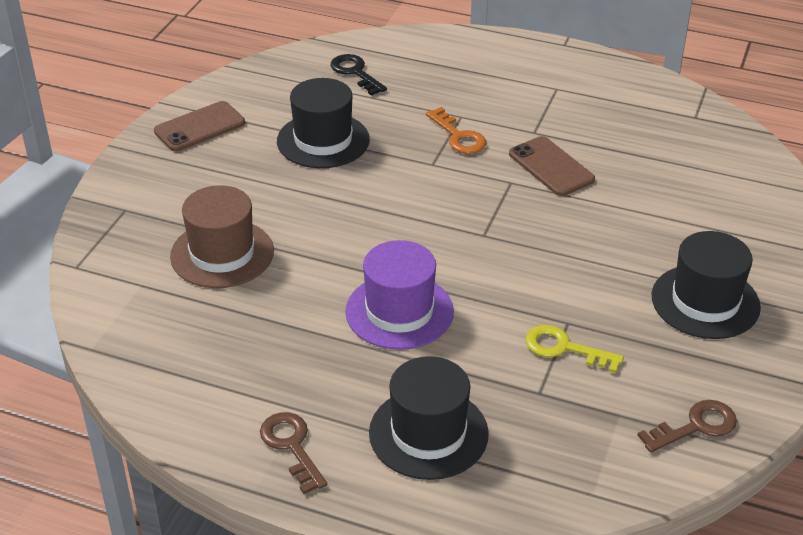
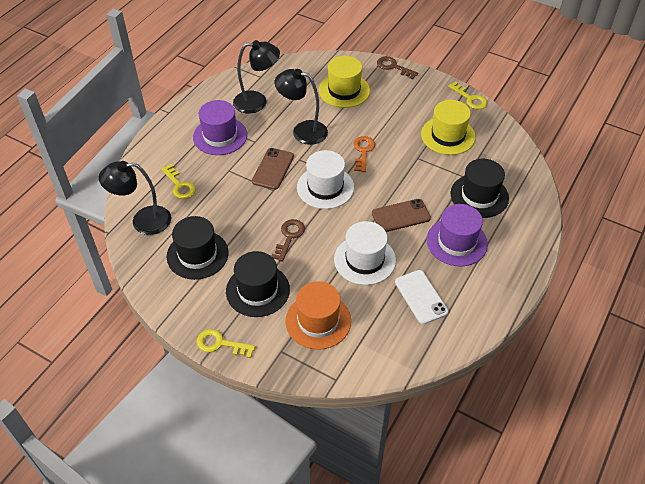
black key: [330,54,387,96] = 1 -> none = 0
black lamp: none = 0 -> [99,161,171,235] [233,40,280,114] [274,69,328,145] = 3
brown hat: [170,185,274,288] = 1 -> none = 0
orange hat: none = 0 -> [285,281,351,350] = 1
purple hat: [345,240,454,350] = 1 -> [193,100,247,155] [427,204,488,266] = 2
white hat: none = 0 -> [297,150,354,209] [334,221,396,285] = 2
white phone: none = 0 -> [395,270,448,324] = 1
yellow hat: none = 0 -> [319,56,370,108] [421,100,476,155] = 2
yellow key: [525,325,624,373] = 1 -> [161,164,196,199] [196,329,255,358] [448,81,487,110] = 3

